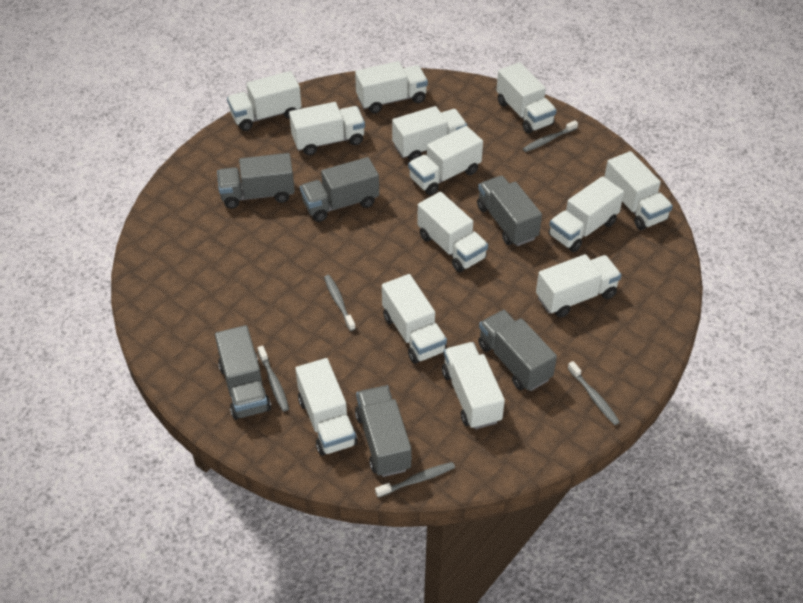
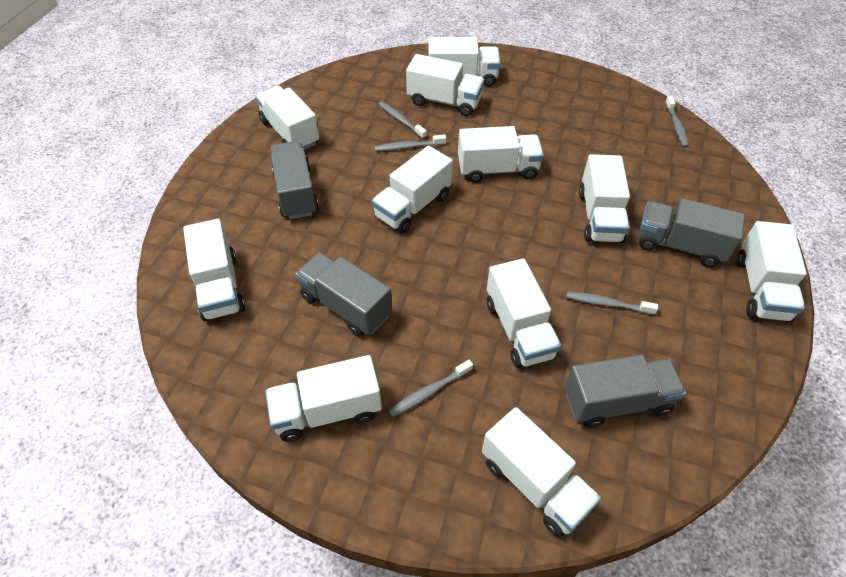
grey truck: [215,325,271,420] [217,153,295,209] [300,157,379,222] [355,385,412,477] [477,176,542,246] [478,310,557,391] = 6 -> [271,141,319,219] [296,252,392,337] [565,355,686,428] [638,198,745,267] = 4
white truck: [227,71,302,131] [289,102,365,155] [295,358,358,456] [355,61,428,113] [382,274,447,364] [392,106,467,161] [408,126,483,195] [417,192,488,272] [442,342,505,429] [496,62,556,134] [536,254,622,317] [548,176,624,252] [604,151,673,230] = 13 -> [183,219,245,321] [255,86,319,150] [265,355,382,442] [372,146,453,233] [406,54,485,116] [428,37,501,87] [458,126,544,183] [482,407,601,537] [487,258,561,368] [579,154,630,243] [737,221,807,322] = 11

